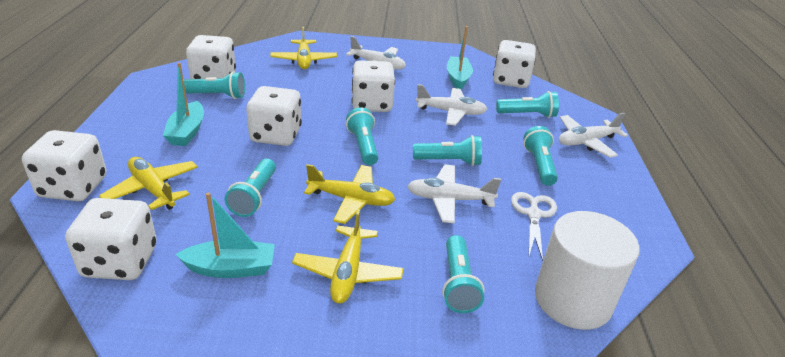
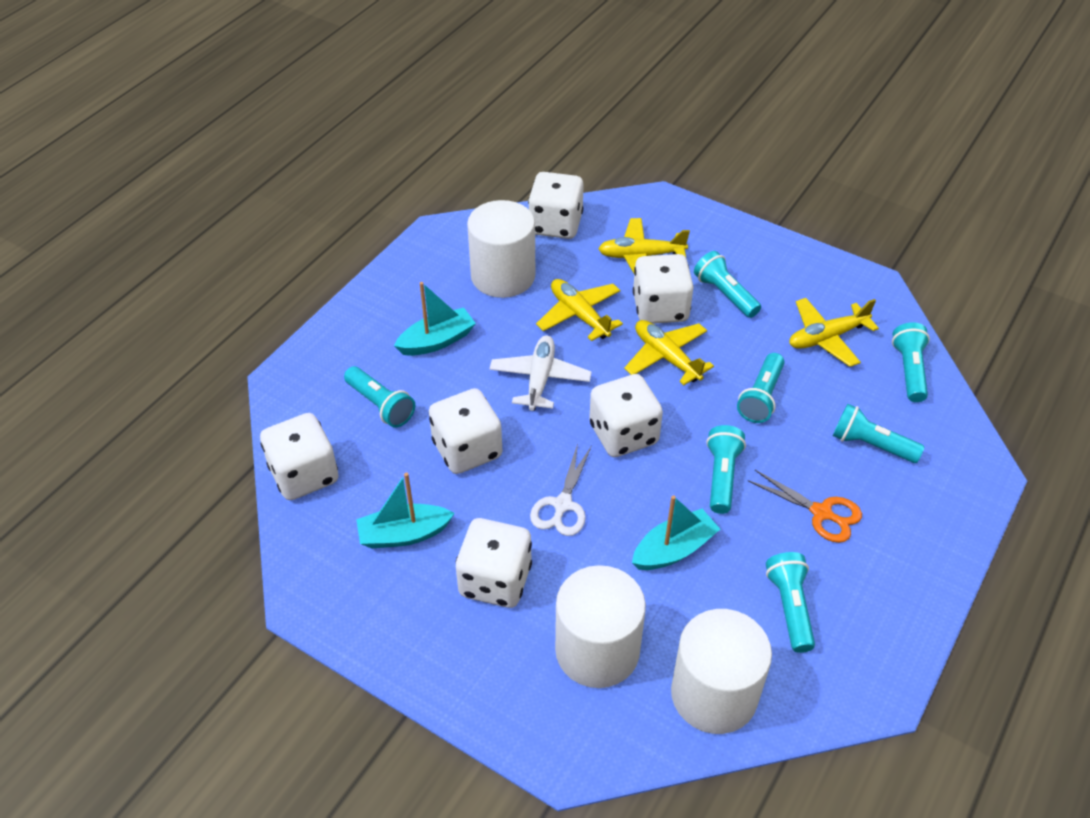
orange scissors: none = 0 -> [748,470,862,543] = 1
white cylinder: [535,211,640,330] = 1 -> [467,200,535,298] [555,565,646,688] [671,609,772,734] = 3
white plane: [346,36,406,70] [407,165,501,223] [416,84,488,126] [559,113,628,158] = 4 -> [489,336,592,411] = 1

